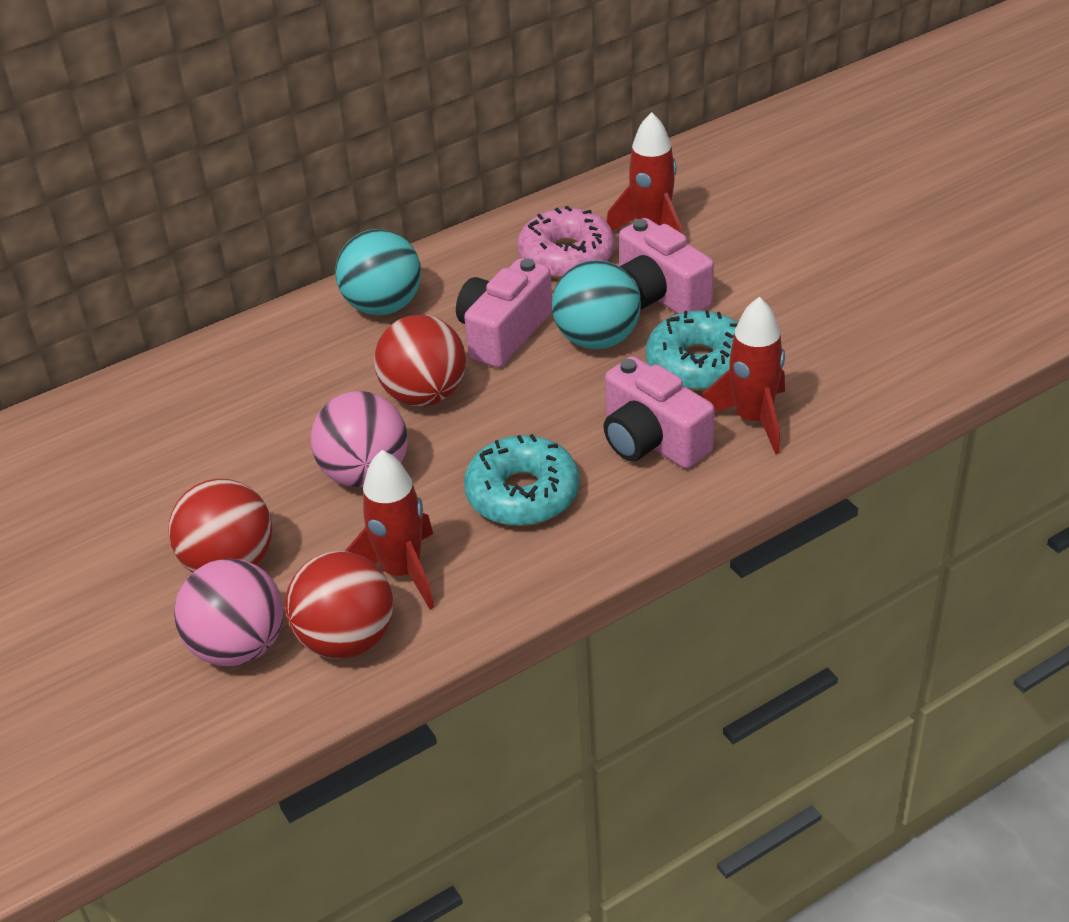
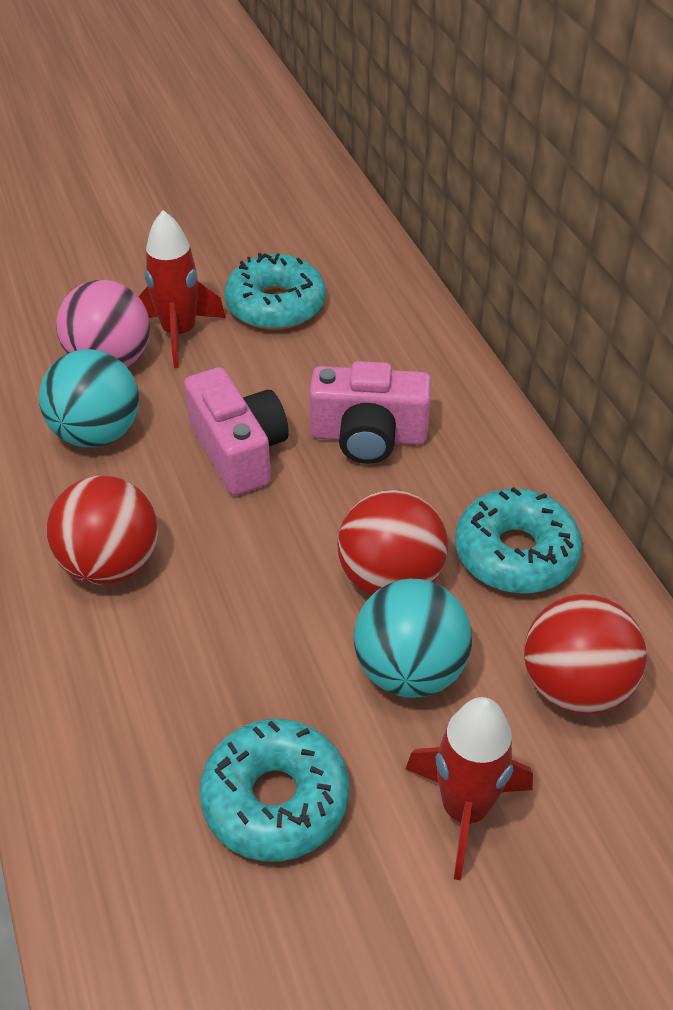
pink ball: [174,559,284,666] [311,391,408,488] = 2 -> [56,280,150,367] = 1
pink camera: [456,258,552,368] [603,356,714,469] [619,218,714,314] = 3 -> [184,367,289,496] [309,361,431,464] = 2
pink donut: [517,206,615,279] = 1 -> none = 0
red rocket: [345,450,434,609] [606,112,682,233] [702,297,785,454] = 3 -> [138,210,226,368] [406,697,533,880] = 2
turquoise donut: [464,434,579,526] [646,310,738,391] = 2 -> [199,719,349,862] [224,253,326,330] [455,487,582,594] = 3

